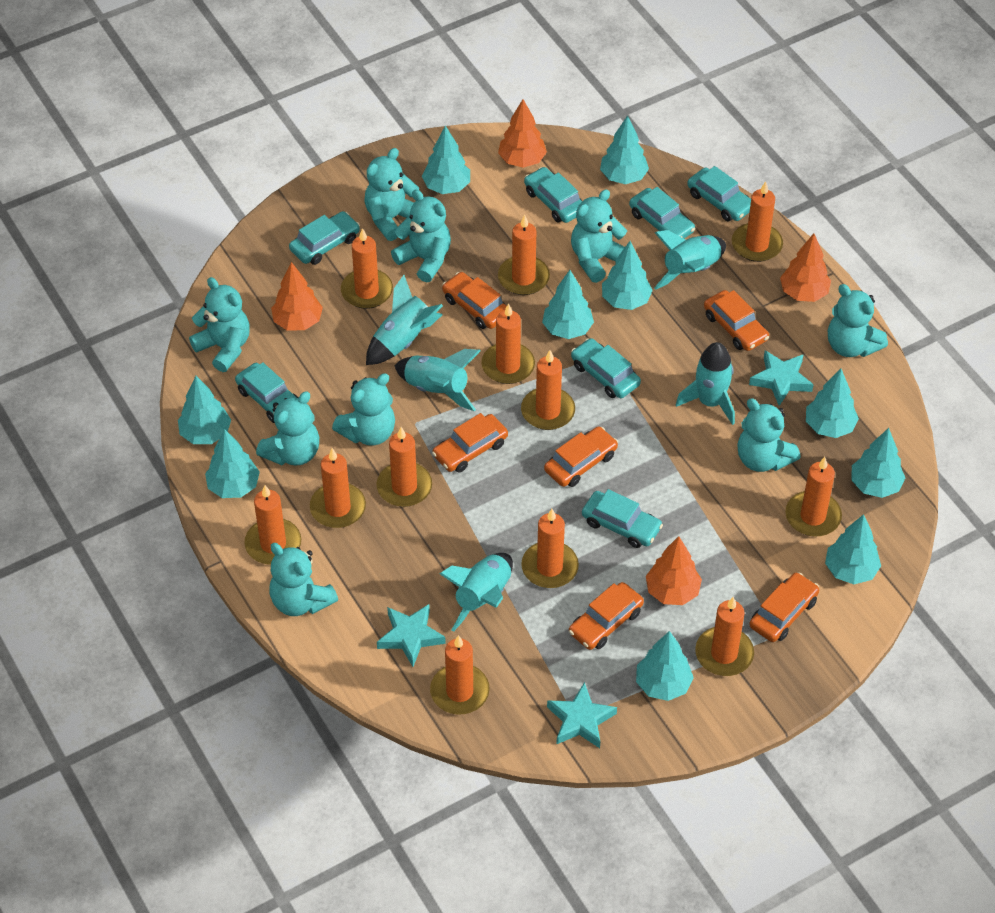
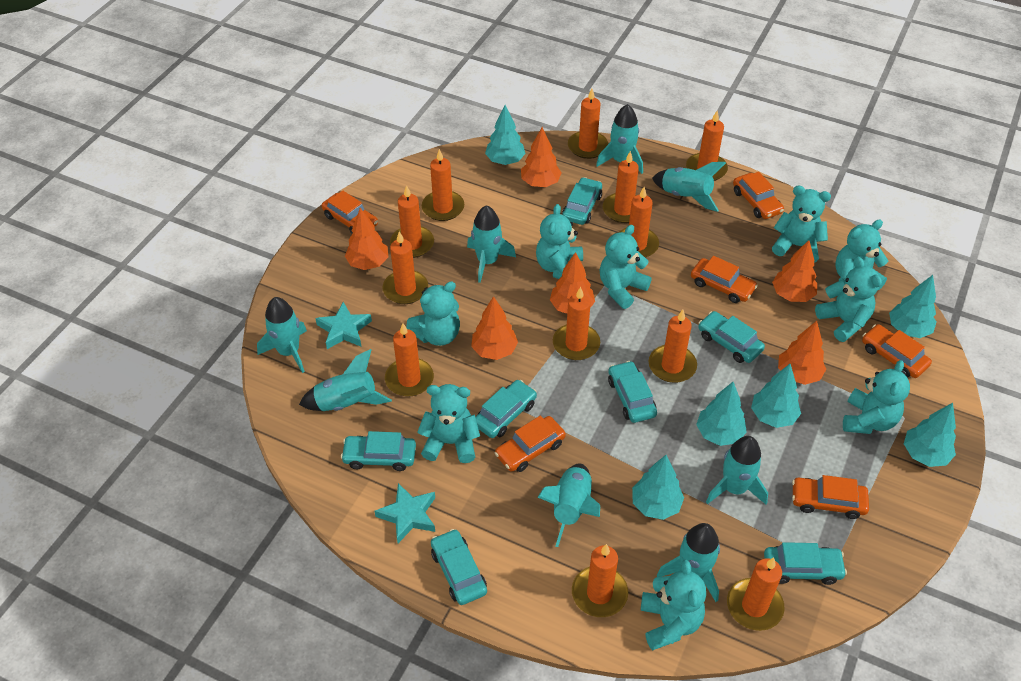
orange tree: [271,262,323,330] [498,99,547,168] [646,536,702,605] [780,233,831,302] = 4 -> [345,208,389,270] [471,296,518,360] [521,127,561,187] [550,252,595,314] [772,240,817,302] [778,321,826,385] = 6
turquoise rocket: [366,275,443,365] [395,349,480,411] [439,553,513,631] [654,230,726,289] [676,342,735,425] = 5 -> [257,297,307,373] [299,349,392,411] [467,205,516,283] [537,464,600,547] [596,104,643,174] [652,162,726,212] [657,523,720,602] [706,436,768,504] = 8
turquoise star: [377,604,446,667] [547,682,617,748] [749,351,814,406] = 3 -> [315,302,372,349] [375,483,435,543] = 2
turquoise tree: [178,376,231,444] [205,429,260,498] [422,125,470,194] [542,270,594,339] [600,115,649,184] [602,241,653,310] [636,631,694,701] [806,369,859,438] [825,514,881,584] [851,428,905,498] = 10 -> [485,105,525,165] [632,455,684,520] [696,382,747,446] [751,364,801,428] [889,275,936,338] [904,403,956,467] = 6

